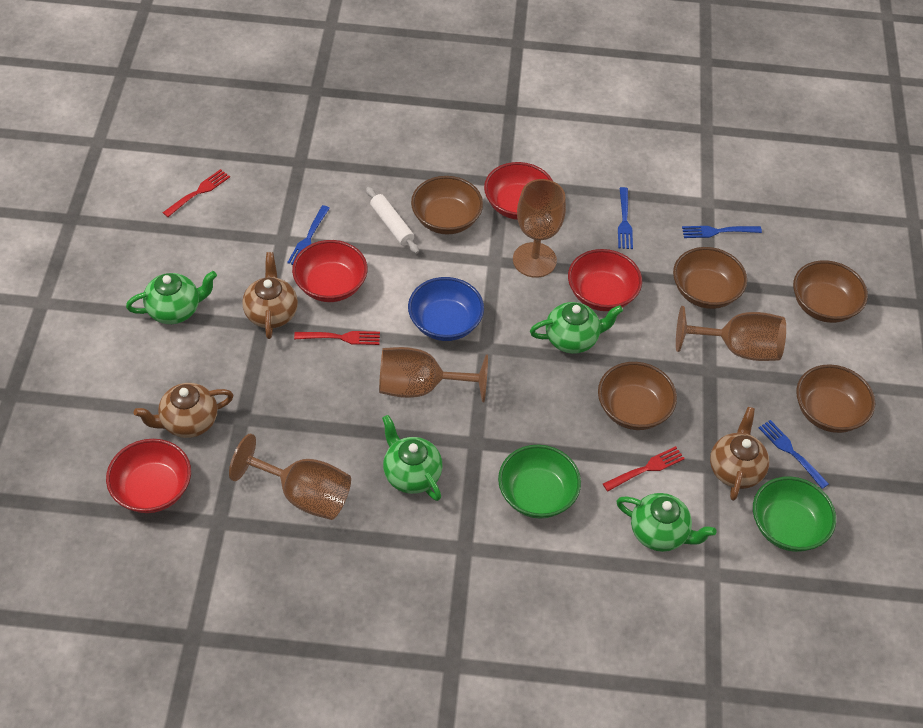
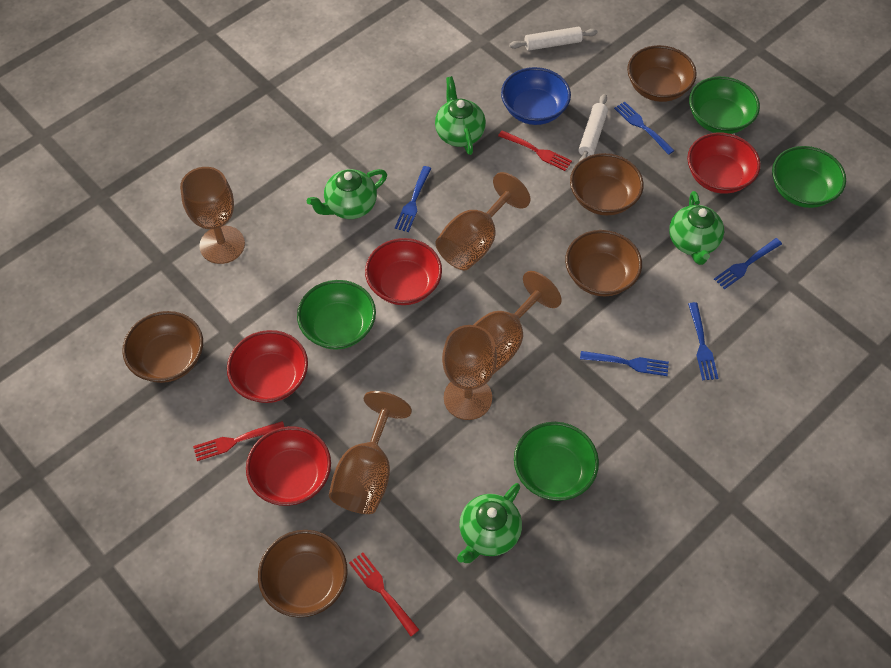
blue fork: [287,205,330,265] [618,187,633,249] [682,226,762,238] [759,420,829,489] = 4 -> [395,166,432,232] [580,351,669,376] [614,102,675,155] [688,302,719,380] [714,238,782,289] = 5
brown goblet: [229,434,351,520] [379,347,488,402] [513,179,566,278] [676,306,786,361] = 4 -> [180,167,245,264] [329,391,412,514] [436,172,531,270] [442,325,497,420] [474,271,562,373] = 5
brown teapot: [134,383,234,438] [242,252,298,339] [710,407,769,501] = 3 -> none = 0
green bowl: [498,445,581,519] [753,476,836,552] = 2 -> [297,280,376,350] [514,422,599,501] [689,76,760,134] [772,146,846,208] = 4
white rolling pin: [366,187,419,254] = 1 -> [509,27,597,51] [578,94,608,161] = 2

